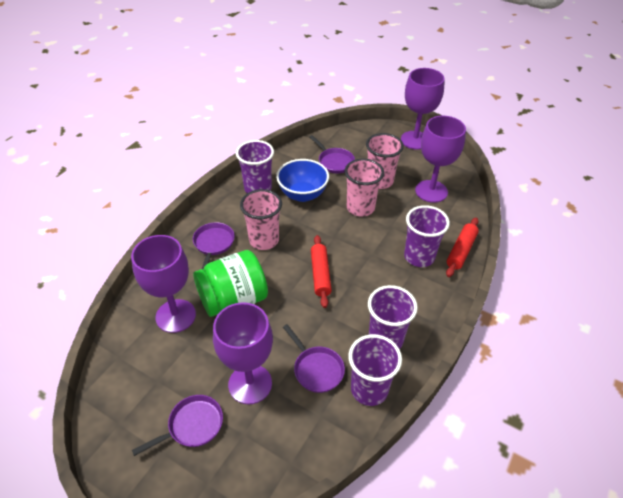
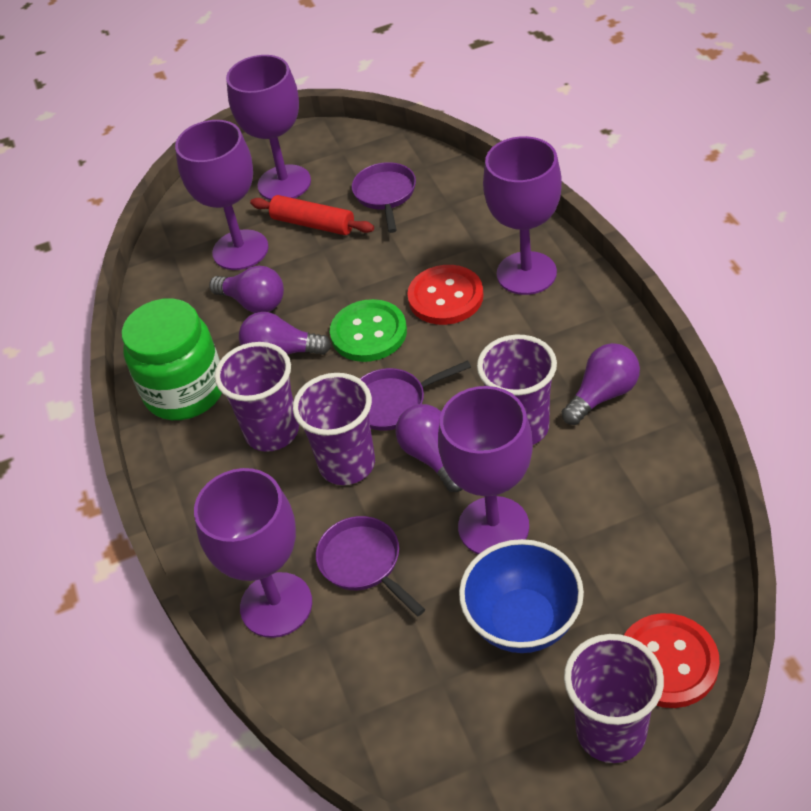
green button: none = 0 -> [330,299,407,362] = 1
pink cup: [240,189,282,250] [345,159,384,217] [366,133,404,189] = 3 -> none = 0
purple goblet: [131,235,196,333] [213,302,273,405] [401,68,445,150] [415,116,466,203] = 4 -> [175,120,269,270] [194,468,312,638] [226,55,311,200] [438,386,533,554] [483,136,562,295] = 5
purple light bulb: none = 0 -> [209,265,284,313] [239,312,331,355] [395,404,462,492] [562,343,640,425] = 4
purple pan: [132,395,223,456] [193,222,235,270] [283,324,345,393] [310,135,355,173] = 4 -> [316,516,425,616] [352,162,416,233] [360,360,471,431] = 3
red button: none = 0 -> [407,265,484,325] [624,613,720,708] = 2
red rolling pin: [311,235,332,308] [446,218,479,277] = 2 -> [250,195,374,235] = 1

